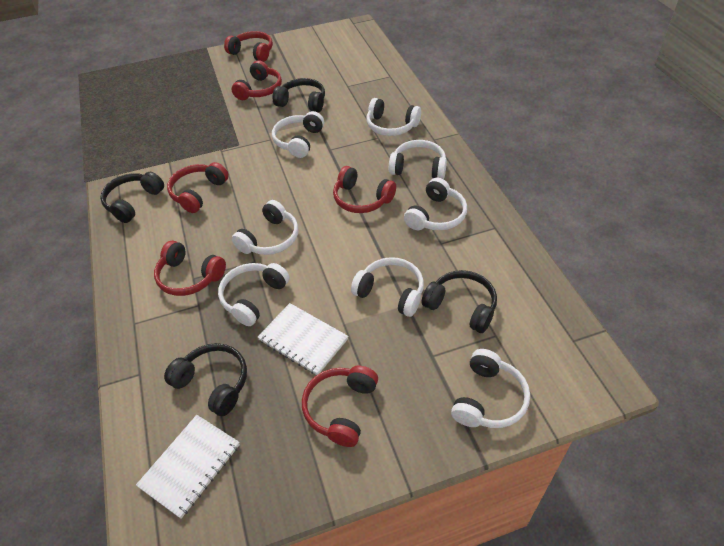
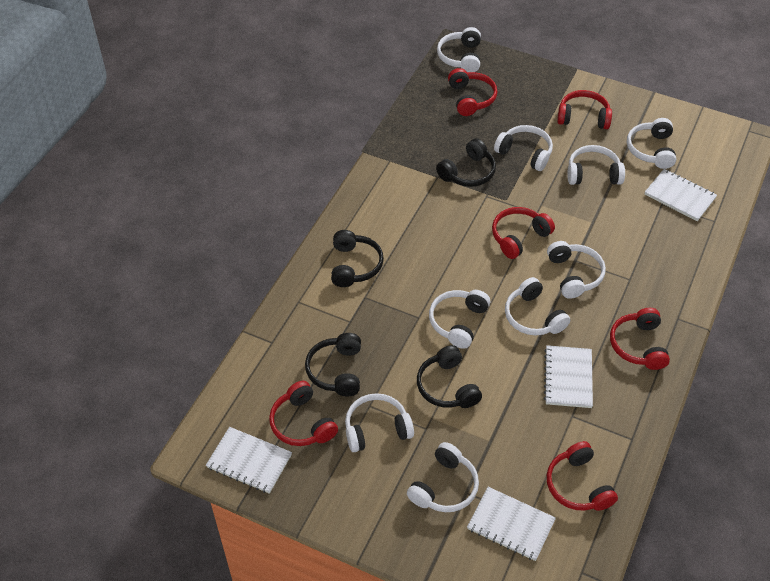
white headphones: [218,263,290,326] [232,200,298,255] [272,111,324,158] [351,257,424,317] [367,98,421,136] [389,140,447,179] [404,178,467,230] [451,349,530,428] = 8 -> [345,393,414,452] [407,442,479,512] [429,290,490,349] [437,27,481,72] [494,125,553,171] [505,277,570,335] [547,241,606,299] [567,145,625,185] [627,118,676,169] = 9
white notebook: [136,415,240,519] [258,303,348,375] = 2 -> [206,427,292,494] [467,487,556,561] [544,345,593,408] [644,169,717,221] = 4

